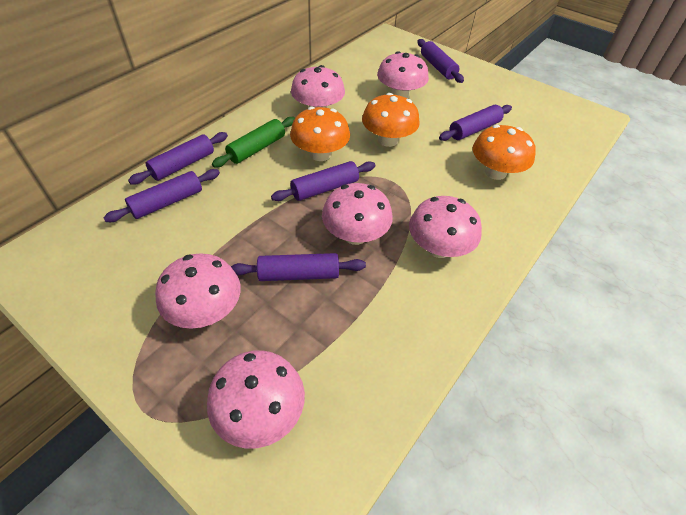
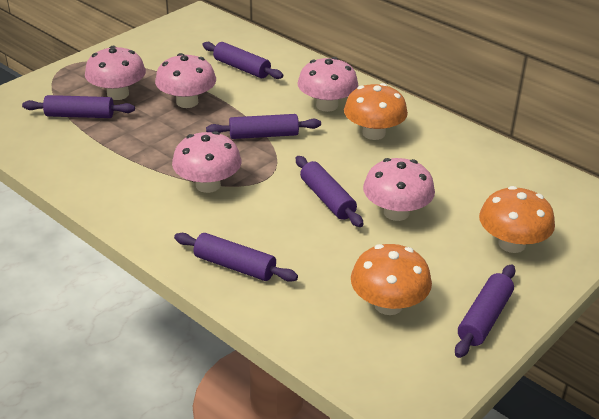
green rolling pin: [212,117,295,167] = 1 -> none = 0
pink mushroom: [155,254,241,329] [207,350,305,449] [291,65,345,108] [322,183,393,245] [377,51,429,99] [409,196,482,258] = 6 -> [85,46,146,100] [155,53,216,108] [172,131,242,193] [298,57,358,112] [363,158,435,221] = 5

